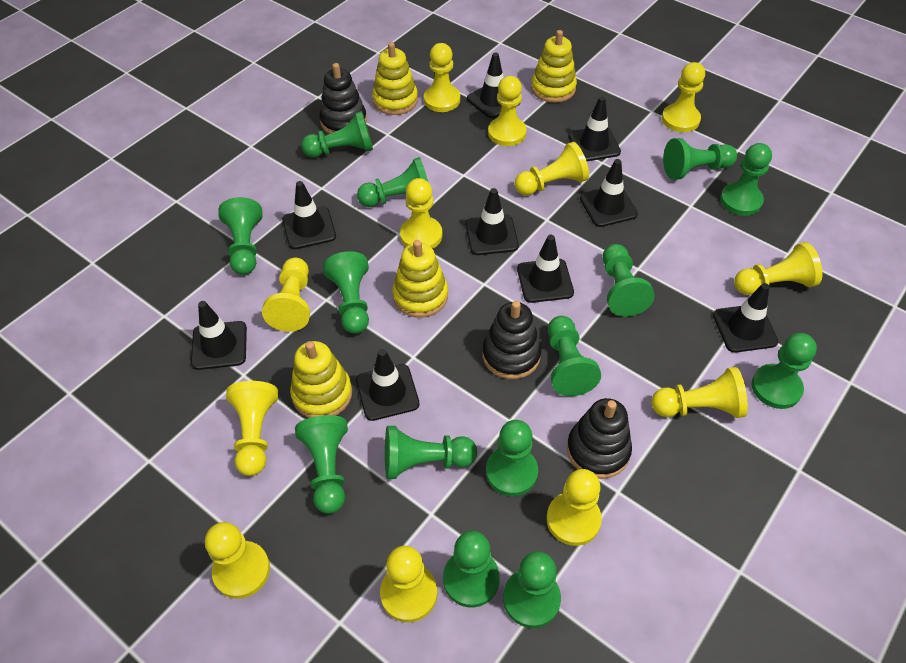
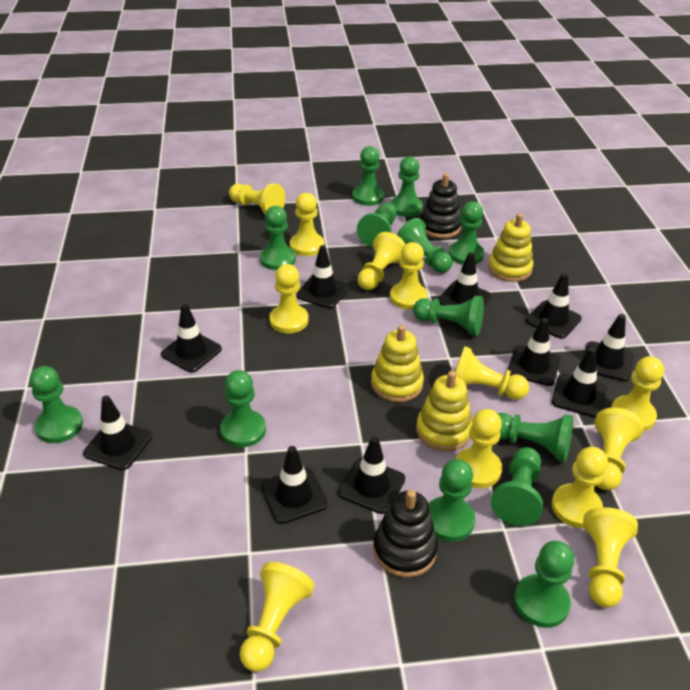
black stacking toy: [319,63,367,134] [483,301,541,379] [567,398,632,479] = 3 -> [373,490,438,578] [420,173,461,238] = 2
black traffic cone: [191,301,247,370] [282,181,336,249] [356,349,419,421] [466,188,519,255] [467,53,521,118] [517,235,574,303] [568,96,621,161] [580,159,638,227] [713,283,778,353] = 9 -> [83,396,152,470] [161,304,222,373] [261,446,328,524] [296,245,349,309] [338,436,405,514] [438,252,491,305] [508,318,561,386] [526,273,582,339] [552,347,606,418] [584,314,633,381] = 10
green pawn: [218,197,263,275] [295,415,348,514] [301,111,373,158] [323,251,369,334] [357,157,428,207] [385,426,477,479] [443,531,500,608] [486,420,538,496] [503,551,561,628] [548,316,601,396] [603,244,655,317] [663,138,737,180] [720,143,772,216] [752,333,817,409] = 14 -> [30,366,83,443] [220,370,266,447] [260,206,296,270] [352,146,384,206] [357,203,397,247] [390,156,423,217] [397,218,452,273] [413,296,484,336] [429,459,475,542] [449,201,484,265] [491,447,543,526] [498,413,573,462] [514,541,574,628] = 13
yellow stacking toy: [290,341,352,418] [372,42,418,115] [392,240,448,318] [531,30,577,103] = 4 -> [371,325,424,402] [416,371,472,452] [488,213,533,282] = 3

